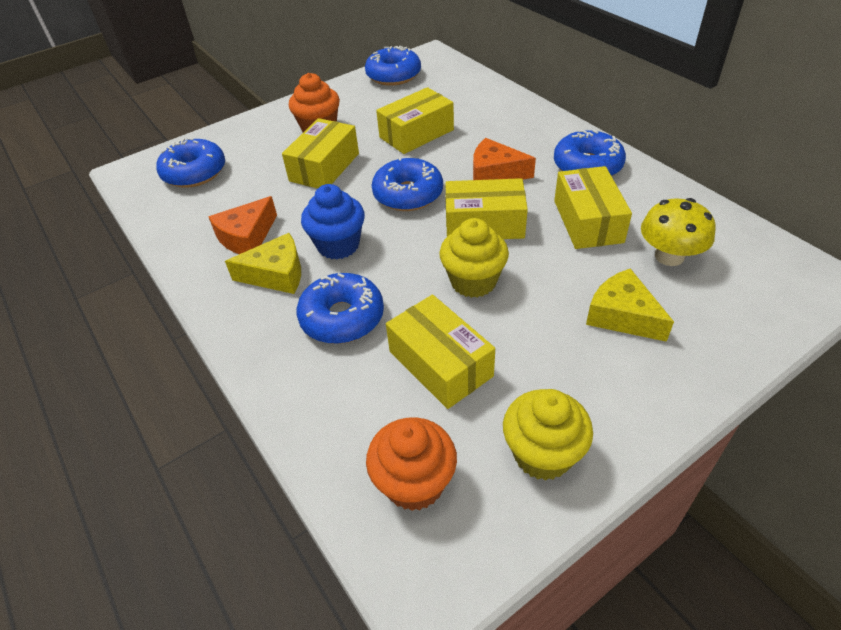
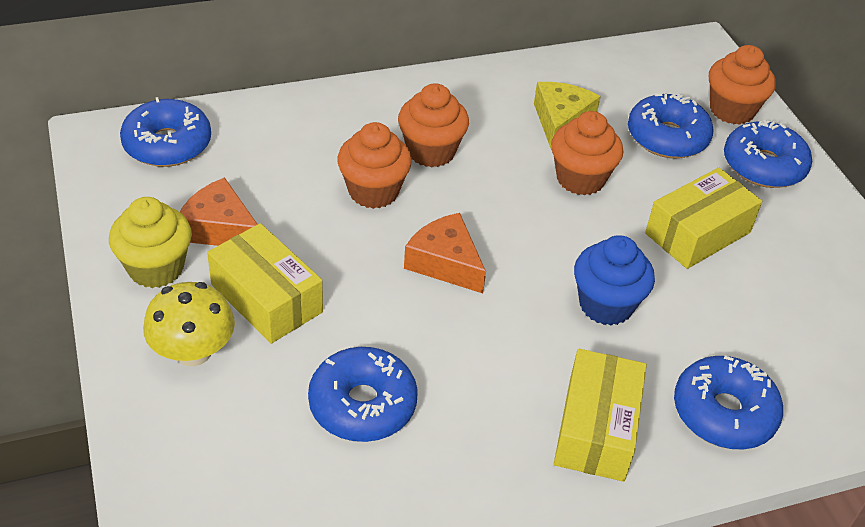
orange cupcake: [289,73,340,132] [366,417,457,511] = 2 -> [337,122,412,209] [398,83,469,167] [551,111,623,196] [709,45,776,125] = 4
yellow box: [282,118,359,189] [376,87,454,154] [386,295,495,409] [445,178,528,239] [554,166,632,249] = 5 -> [207,223,323,344] [554,349,647,482] [645,168,762,269] = 3
yellow cheese: [225,233,301,294] [586,268,674,342] = 2 -> [534,82,601,150] = 1
yellow cupcake: [439,218,509,298] [503,389,593,481] = 2 -> [109,197,192,288] = 1

